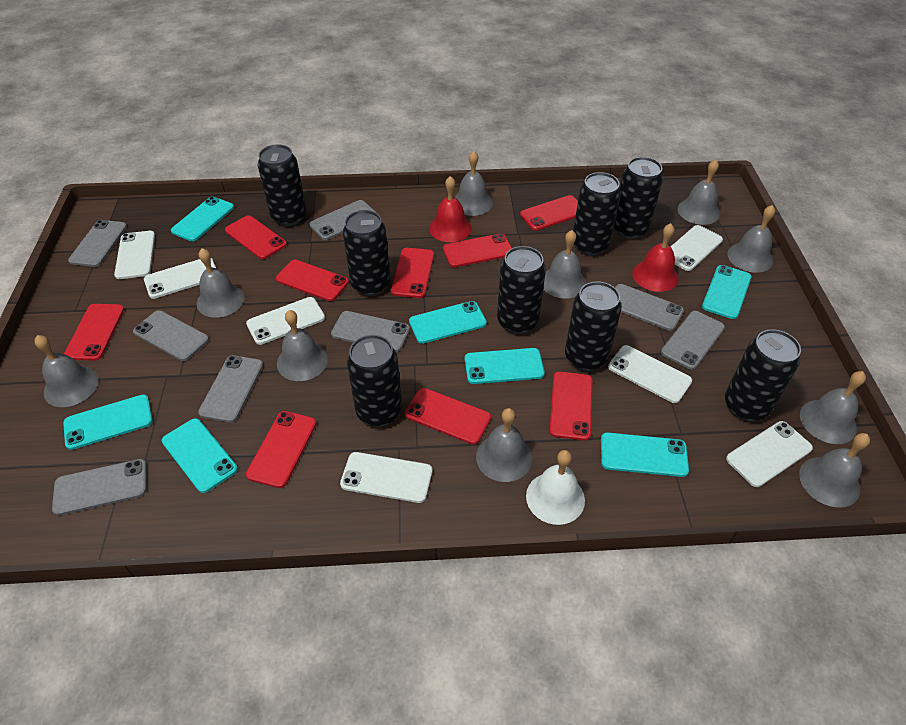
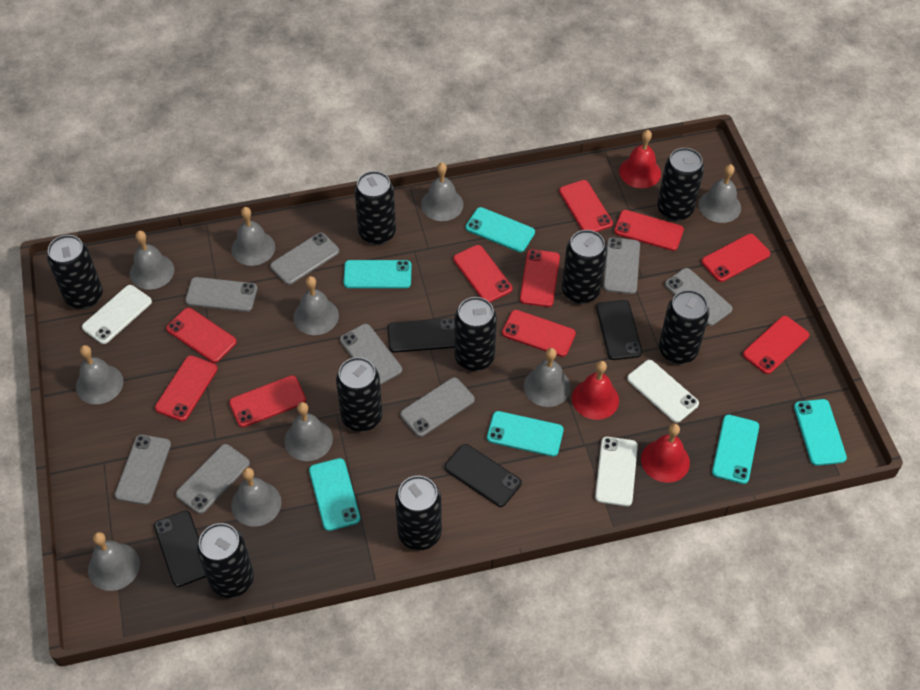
black can: [258,144,307,226] [343,210,390,296] [347,335,402,427] [497,246,546,334] [565,281,622,371] [573,172,621,256] [614,157,663,239] [725,329,801,421] = 8 -> [47,235,103,309] [197,523,254,598] [336,357,383,432] [354,171,396,245] [395,476,442,551] [454,297,497,371] [562,230,607,304] [657,148,704,221] [659,290,710,364] = 9
black phone: none = 0 -> [154,510,206,587] [387,318,455,353] [445,444,522,507] [596,300,642,360] = 4
red bell: [429,176,472,242] [632,223,679,292] = 2 -> [572,361,619,420] [619,130,661,188] [641,424,690,483] = 3
red phone: [64,304,124,361] [225,215,287,259] [246,411,316,488] [276,260,349,301] [391,248,434,298] [405,388,491,444] [443,233,512,267] [520,195,578,231] [549,371,593,441] = 9 -> [155,355,218,421] [166,308,237,363] [229,375,306,427] [453,245,513,302] [502,310,576,357] [520,249,560,307] [559,180,613,232] [614,210,684,251] [701,234,770,282] [743,316,809,374] = 10
turquoise phone: [63,395,153,450] [162,418,238,493] [171,196,234,241] [409,301,487,344] [465,348,545,384] [601,432,689,477] [702,265,751,319] = 7 -> [309,458,360,531] [343,260,411,288] [465,207,535,252] [487,411,564,456] [712,415,759,484] [794,399,847,466] = 6
white bell: [526,450,585,525] = 1 -> none = 0
white phone: [114,231,155,279] [144,258,216,299] [246,297,325,345] [340,452,432,503] [608,345,692,403] [671,225,723,271] [726,421,813,487] = 7 -> [82,285,152,344] [595,437,638,506] [627,360,699,423] = 3

